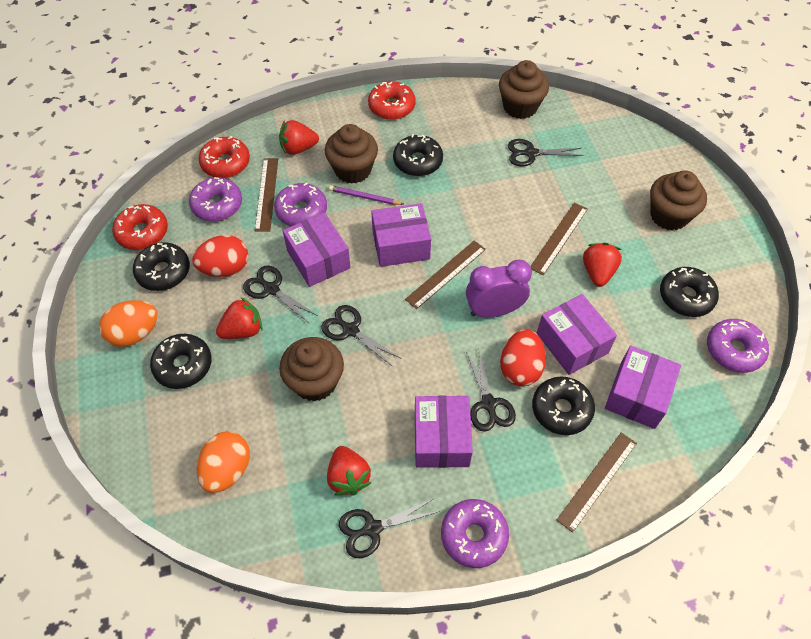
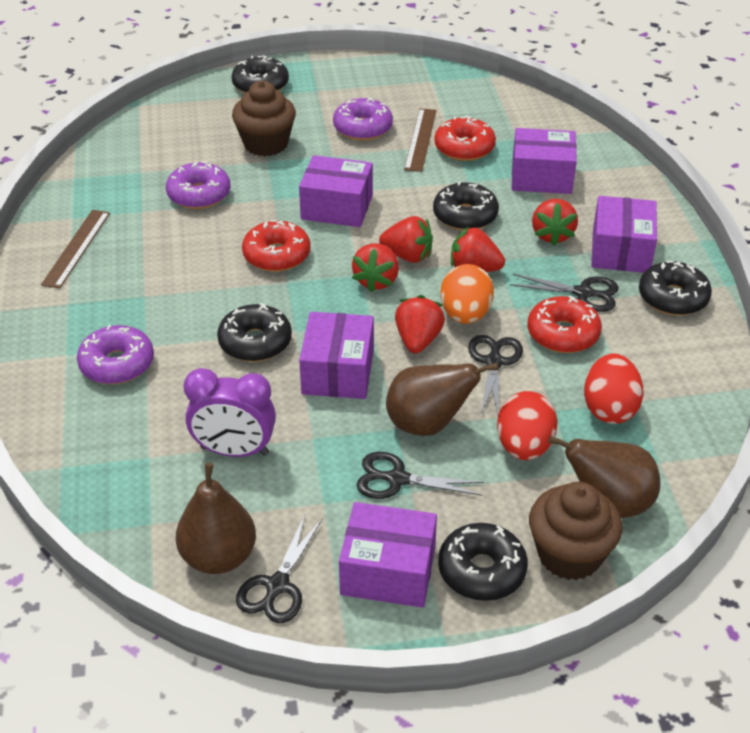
black scissors: [243,266,318,323] [321,305,400,367] [339,498,440,558] [466,351,516,432] [508,139,583,167] = 5 -> [236,515,323,623] [357,452,484,499] [468,335,523,415] [510,274,619,312] = 4
brown cupcake: [279,337,344,401] [325,124,378,184] [499,60,549,119] [650,170,707,231] = 4 -> [232,81,296,156] [529,482,623,580] = 2
brown pear: none = 0 -> [176,463,256,574] [386,363,499,436] [548,436,661,518] = 3
brown ruler: [255,158,278,232] [405,240,486,309] [530,202,588,275] [557,432,637,533] = 4 -> [41,210,110,289] [404,108,437,172] = 2
orange egg: [99,300,158,347] [197,431,250,493] = 2 -> [440,264,494,324] = 1
purple donut: [189,177,242,221] [274,182,327,226] [441,499,509,568] [707,319,769,373] = 4 -> [77,325,154,384] [166,161,230,209] [333,97,393,141] = 3
purple pencil: [329,185,403,205] = 1 -> none = 0
red strawberry: [216,297,263,339] [279,120,319,155] [327,446,371,496] [583,243,622,287] = 4 -> [352,244,399,293] [379,216,433,263] [395,295,445,353] [451,226,505,272] [532,199,578,246] = 5

